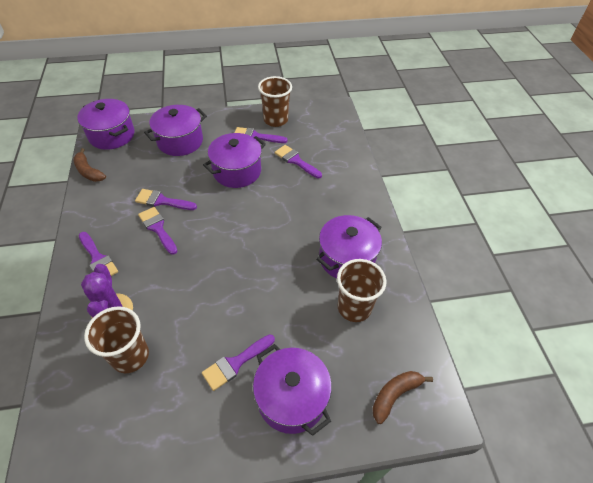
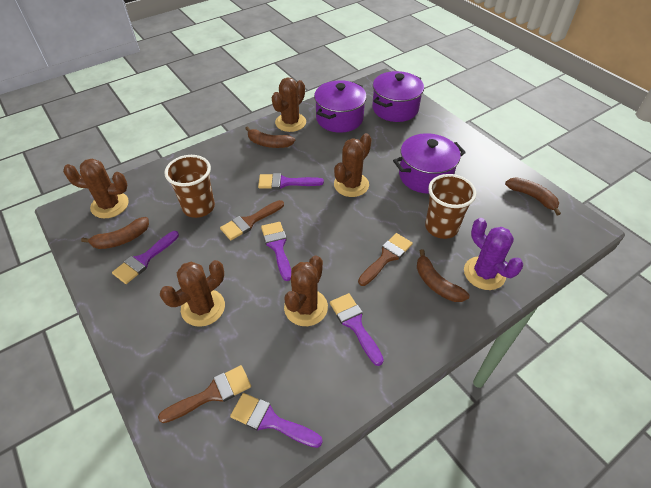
brown banana: [73,148,106,182] [372,371,433,424] = 2 -> [81,217,149,249] [245,126,295,148] [417,249,469,302] [505,177,561,215] = 4
brown brush: none = 0 -> [158,365,251,423] [220,200,284,240] [358,233,413,286] = 3
brown cactus: none = 0 -> [63,159,129,218] [160,260,225,327] [272,77,306,132] [284,256,328,326] [334,133,372,197] = 5
brown cup: [84,306,149,373] [258,76,292,127] [337,259,387,322] = 3 -> [164,155,215,218] [425,174,476,239] = 2
purple brush: [79,232,118,276] [135,189,197,210] [138,207,177,255] [202,334,275,391] [234,127,288,143] [275,145,322,178] = 6 -> [112,231,179,284] [230,393,323,448] [258,173,324,189] [261,222,291,281] [330,293,384,366] = 5
purple pot: [77,99,135,150] [144,105,207,156] [203,133,266,188] [253,344,332,436] [316,215,382,279] = 5 -> [314,80,367,133] [372,71,424,122] [393,133,466,194] = 3

